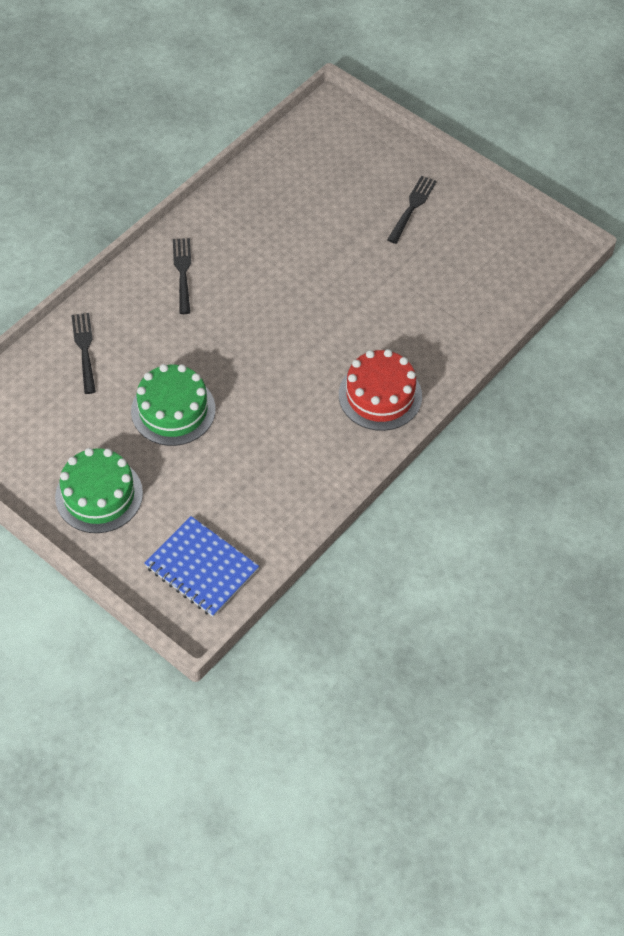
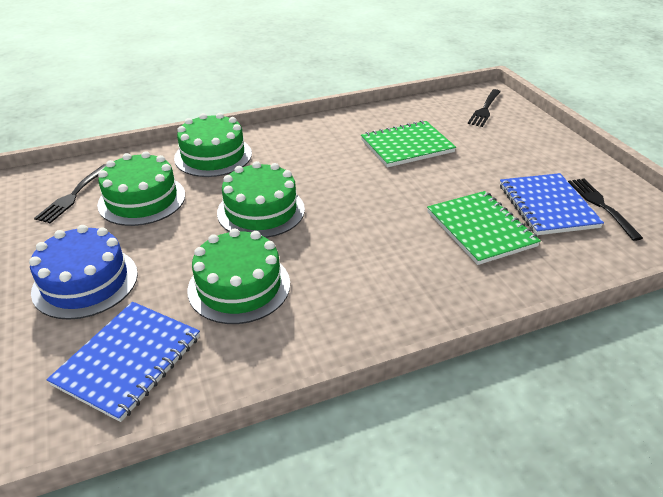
blue cake: none = 0 -> [29,225,138,320] = 1
blue notebook: [144,516,259,617] = 1 -> [46,302,200,422] [500,173,604,235] = 2
green cake: [55,448,143,533] [131,364,216,446] = 2 -> [97,151,185,226] [174,113,252,177] [188,228,290,324] [217,161,305,238] = 4
green notebook: none = 0 -> [361,120,456,167] [427,191,541,265] = 2
red cake: [339,349,422,431] = 1 -> none = 0

